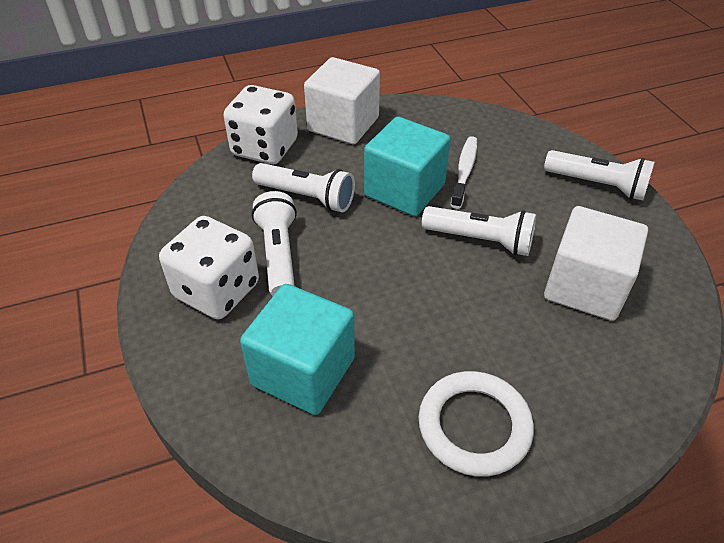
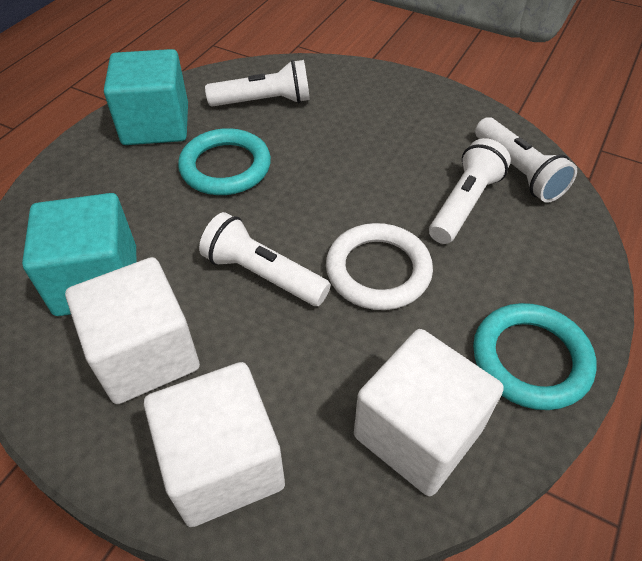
turquoise ring: none = 0 -> [178,128,271,195] [473,303,597,410] = 2
white cube: [304,57,380,144] [544,206,648,321] = 2 -> [65,257,200,404] [144,362,285,527] [354,329,504,496] = 3
white dice: [159,216,259,319] [223,85,298,164] = 2 -> none = 0
white toothbrush: [451,136,477,209] = 1 -> none = 0

